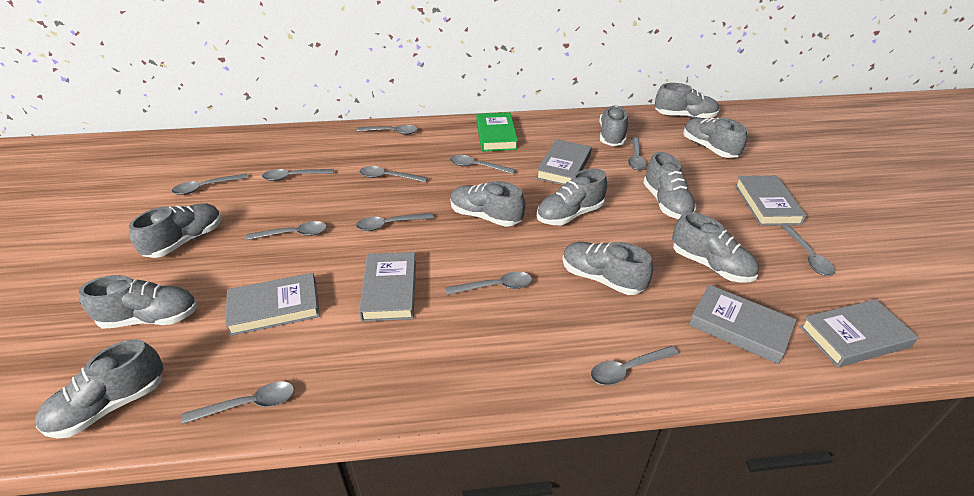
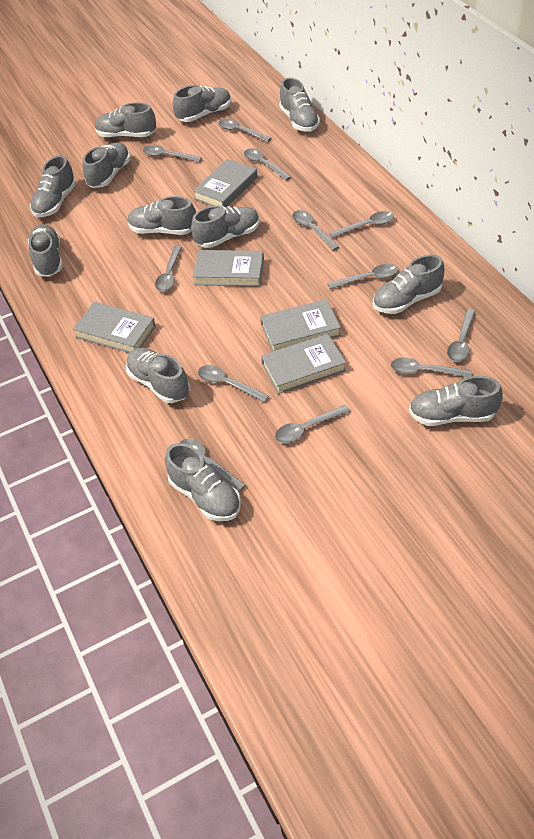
green book: [476,112,518,151] = 1 -> none = 0
grey book: [225,273,320,336] [359,252,416,322] [536,139,592,185] [689,285,796,364] [735,175,807,226] [800,299,919,367] = 6 -> [73,302,156,353] [193,159,258,207] [193,250,264,286] [260,299,341,352] [261,333,346,394] = 5
grey shoe: [35,339,163,439] [79,275,197,329] [129,203,222,258] [450,181,525,227] [537,169,607,225] [563,242,653,295] [599,106,628,146] [643,152,697,219] [655,83,719,119] [672,212,759,283] [683,118,747,158] = 11 -> [28,224,63,277] [30,155,76,217] [83,143,130,188] [95,102,156,138] [126,348,190,403] [128,196,196,235] [165,443,241,521] [173,85,231,122] [191,206,260,248] [279,78,320,132] [373,255,444,314] [409,376,503,426] = 12

